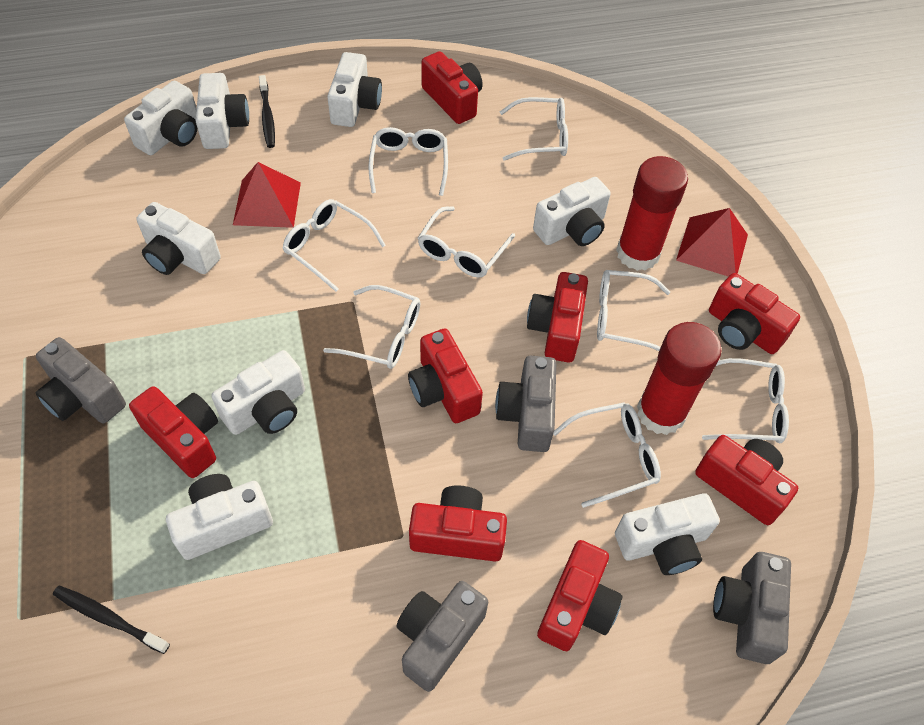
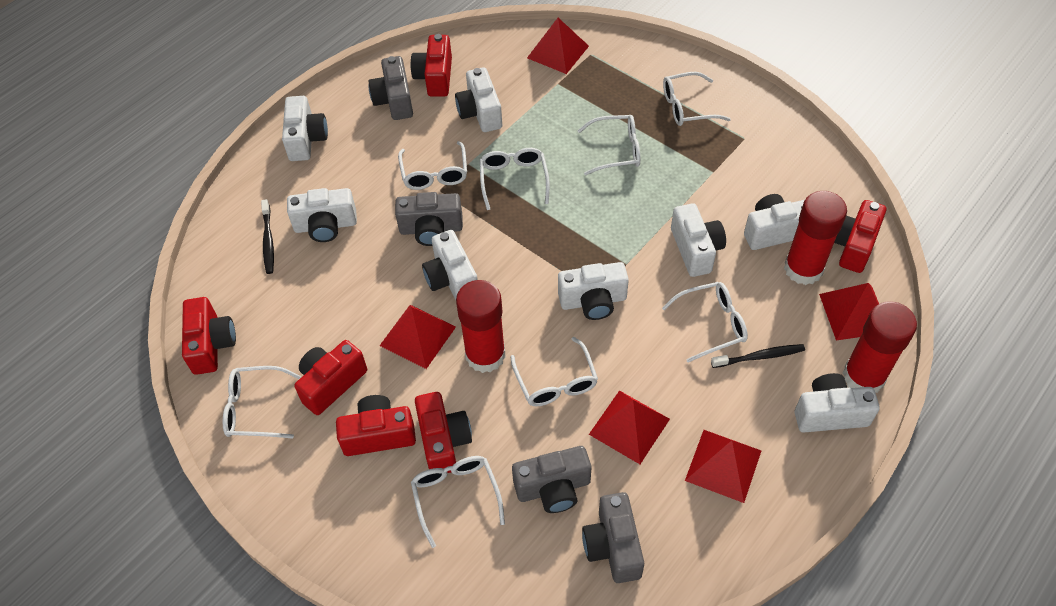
red camera: [129,386,218,478] [408,328,483,423] [409,485,507,561] [422,51,483,124] [527,272,588,363] [537,540,622,651] [695,435,798,525] [709,273,800,354] = 8 -> [182,297,236,375] [294,340,367,415] [336,395,416,456] [411,34,452,97] [415,392,472,473] [834,200,886,273] = 6
red glue stick: [616,156,688,271] [637,322,721,435] = 2 -> [456,280,506,373] [784,191,847,285] [843,301,917,393] = 3
red pyramid: [233,162,301,228] [676,208,748,277] = 2 -> [380,305,456,369] [527,18,589,74] [589,390,670,464] [685,430,761,503] [819,283,879,340] = 5

